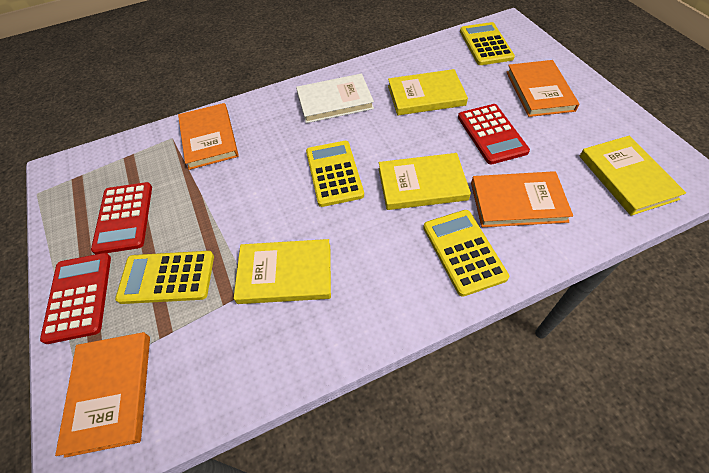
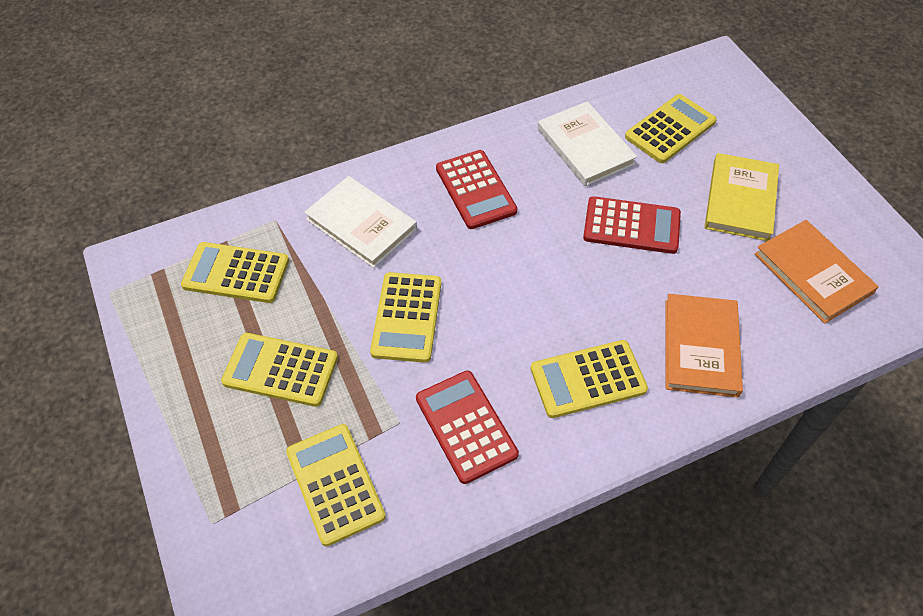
orange book: [55,332,150,458] [178,103,239,170] [471,171,573,227] [506,60,579,117] = 4 -> [666,294,743,398] [755,220,879,324] = 2
white book: [296,73,374,123] = 1 -> [304,176,417,268] [538,101,637,186] = 2
yellow book: [234,239,331,304] [379,153,471,210] [388,69,468,115] [580,136,686,216] = 4 -> [705,153,779,241] = 1
yellow calculator: [115,251,214,304] [306,141,364,207] [423,210,509,297] [460,22,515,65] = 4 -> [181,242,289,303] [221,333,338,407] [286,424,386,546] [370,272,441,363] [531,340,648,418] [625,94,717,163] = 6

